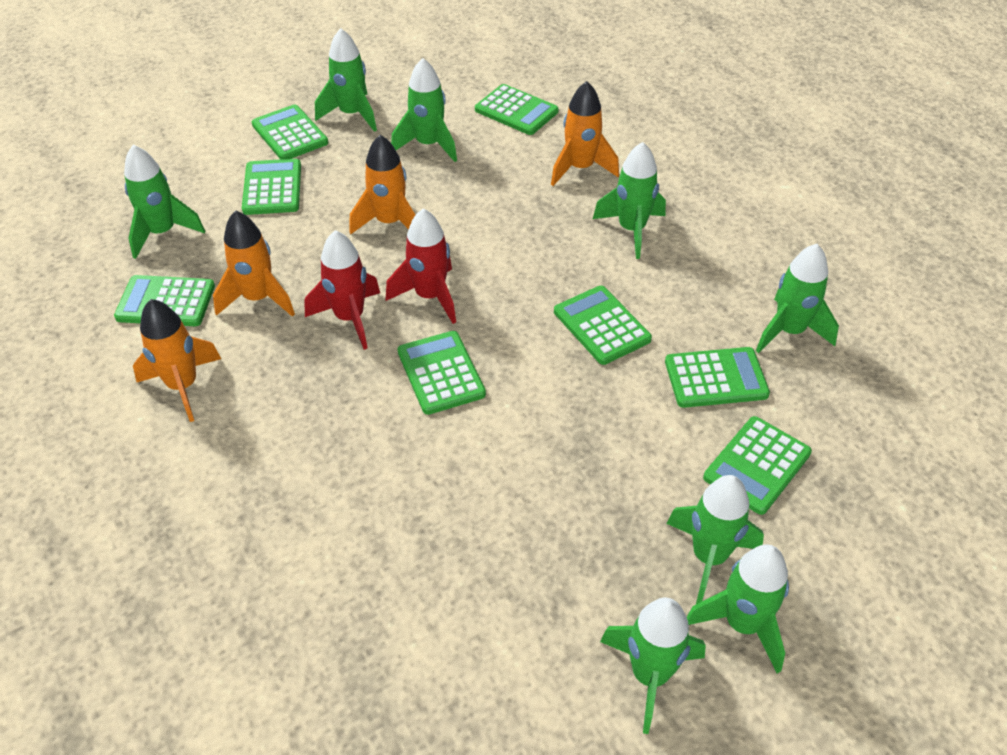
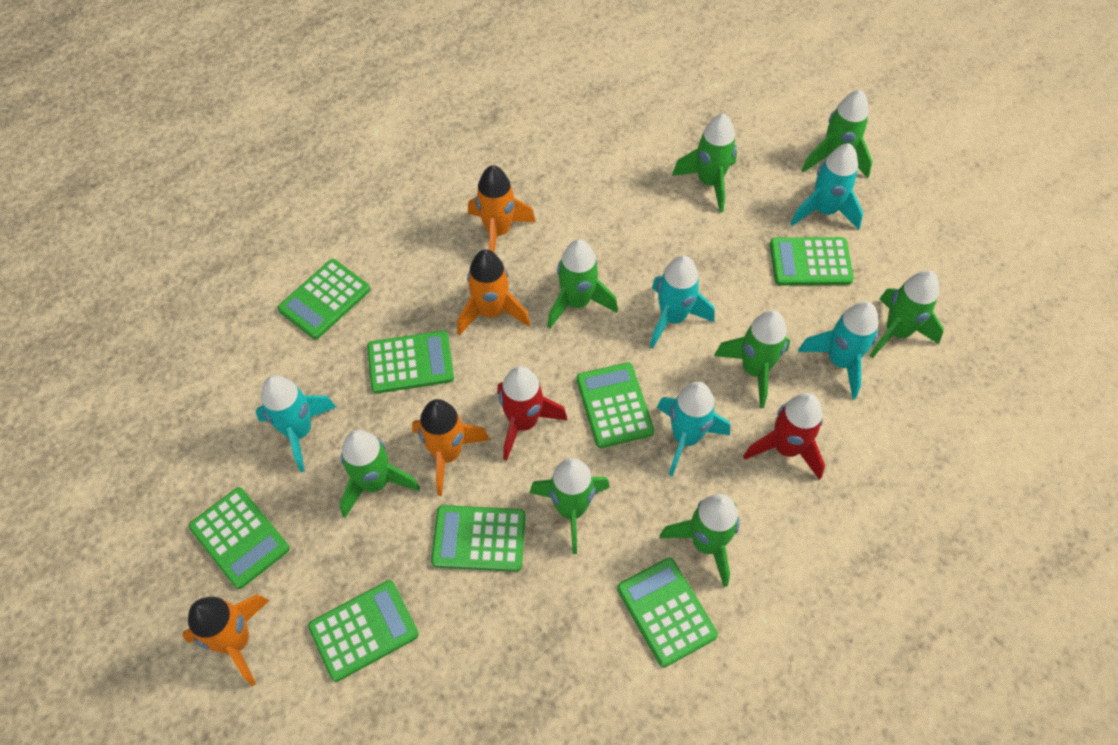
turquoise rocket: none = 0 -> [255,375,337,472] [650,255,715,348] [657,382,730,476] [790,143,863,230] [798,301,879,399] = 5

